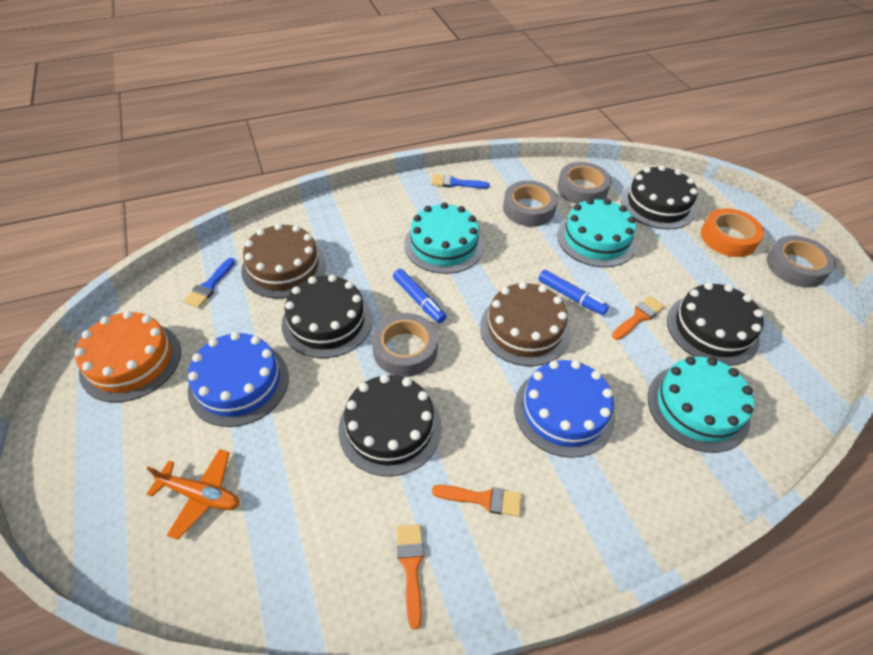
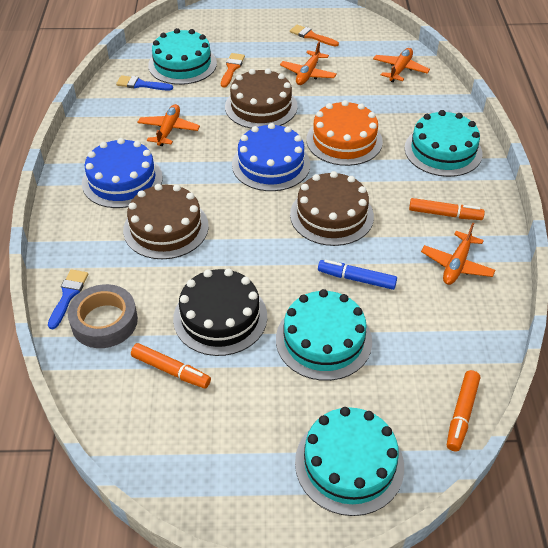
black cake: [281,274,372,358] [338,374,442,477] [621,165,697,229] [667,282,764,366] = 4 -> [173,268,267,356] = 1
blue marker: [393,269,446,323] [538,270,609,315] = 2 -> [318,260,397,290] = 1
brown cake: [241,223,326,299] [480,282,570,366] = 2 -> [123,184,209,259] [225,68,298,129] [290,171,374,246] = 3
grey tape: [372,313,438,377] [503,181,558,226] [557,162,611,204] [767,236,836,288] = 4 -> [68,284,138,348] = 1
orange brush: [397,524,424,630] [432,485,522,517] [612,296,664,340] = 3 -> [221,53,245,87] [290,25,339,47] = 2
orange marker: none = 0 -> [131,343,211,388] [409,198,485,220] [447,370,480,451] = 3
orange plane: [146,449,239,540] = 1 -> [137,104,200,146] [280,41,337,85] [373,48,430,82] [421,223,496,285] = 4
orange tape: [701,208,764,257] = 1 -> none = 0
turquoise cake: [404,202,484,274] [557,198,637,267] [648,357,754,453] = 3 -> [148,28,217,85] [276,289,372,381] [295,407,404,516] [404,110,482,177] = 4

